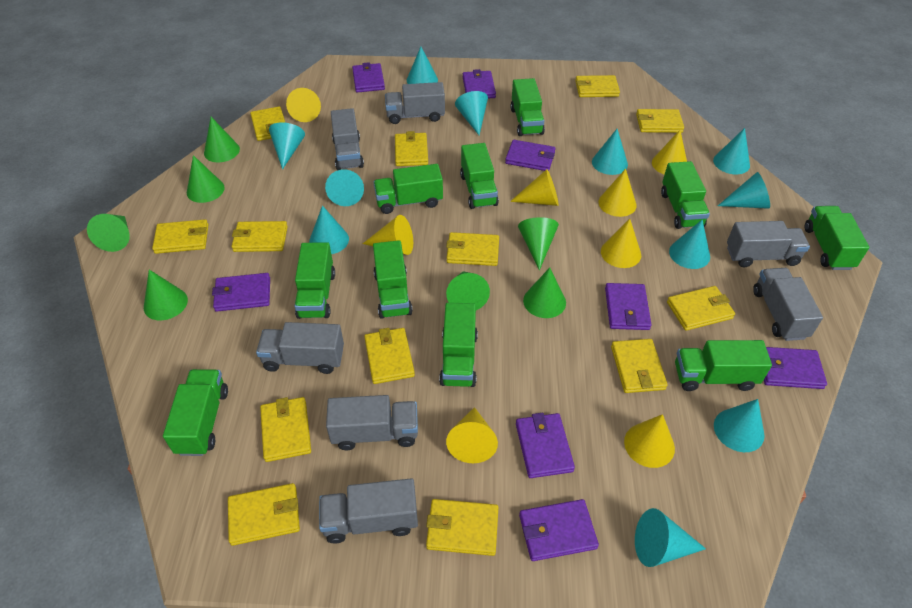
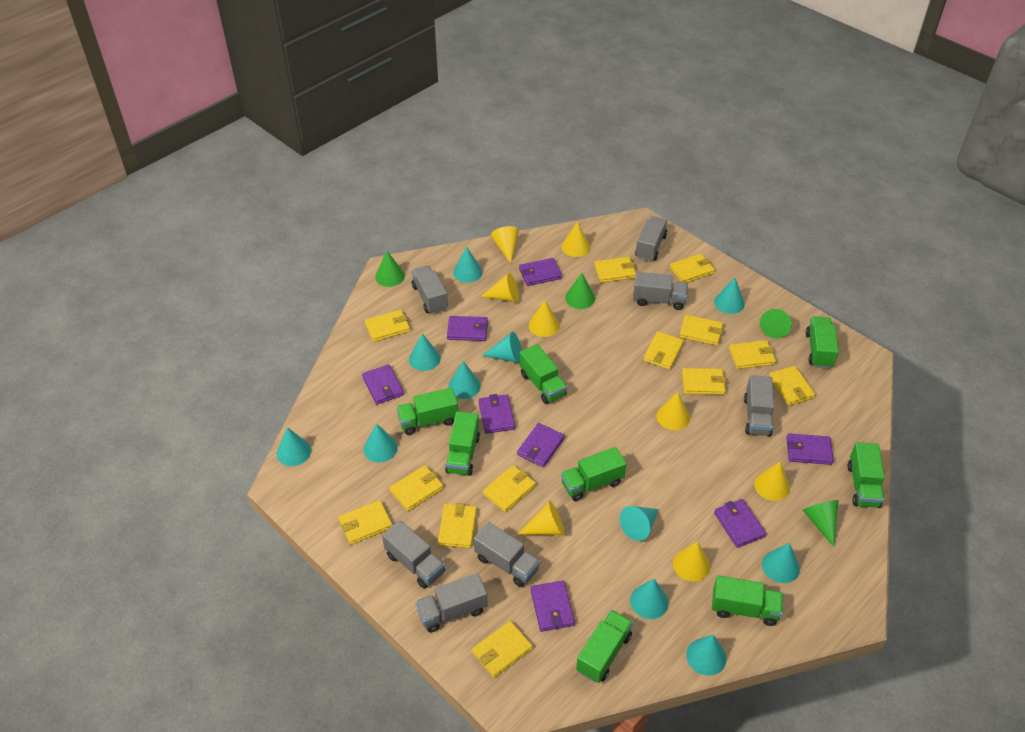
green cone: [87,214,130,252] [144,270,188,320] [187,155,225,203] [204,117,240,162] [446,271,490,310] [518,217,559,270] [523,267,566,318] = 7 -> [375,251,405,287] [565,273,595,309] [760,309,792,338] [803,500,839,547] = 4
green truck: [163,369,228,456] [294,242,335,319] [373,164,443,214] [373,240,413,319] [439,303,478,387] [460,143,499,209] [511,78,545,136] [661,161,710,229] [675,340,772,391] [805,206,869,270] = 10 -> [396,387,458,435] [445,411,480,476] [520,344,567,404] [561,447,626,501] [576,610,633,683] [712,575,783,626] [806,316,839,368] [847,442,885,508] = 8

